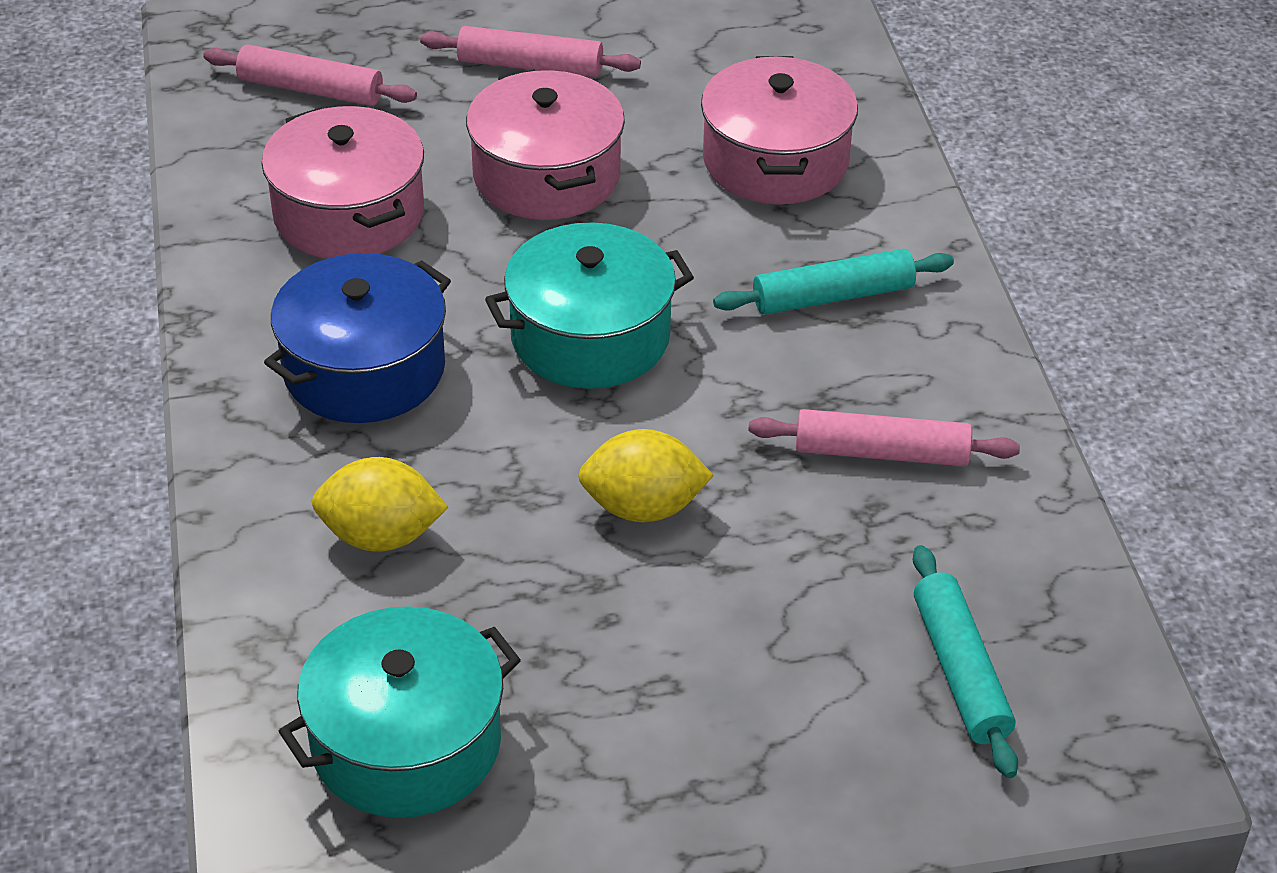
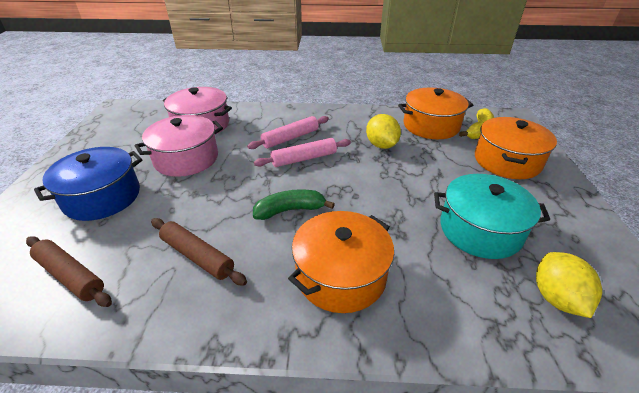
brown rolling pin: none = 0 -> [26,236,112,307] [151,218,247,286] = 2
green banana: none = 0 -> [253,189,335,220] = 1
orange pot: none = 0 -> [288,211,394,313] [398,88,473,139] [475,117,557,179] = 3
pink pot: [262,106,424,259] [466,69,625,220] [701,56,858,205] = 3 -> [135,115,223,177] [163,87,232,133] = 2
pink rolling pin: [203,44,417,106] [420,26,641,77] [748,409,1020,466] = 3 -> [247,116,329,149] [254,138,351,167] = 2
turquoise pot: [279,606,521,818] [485,222,694,389] = 2 -> [434,174,550,259] = 1
turquoise rolling pin: [713,249,954,315] [913,545,1018,778] = 2 -> none = 0
yellow banana: none = 0 -> [459,108,494,139] = 1

